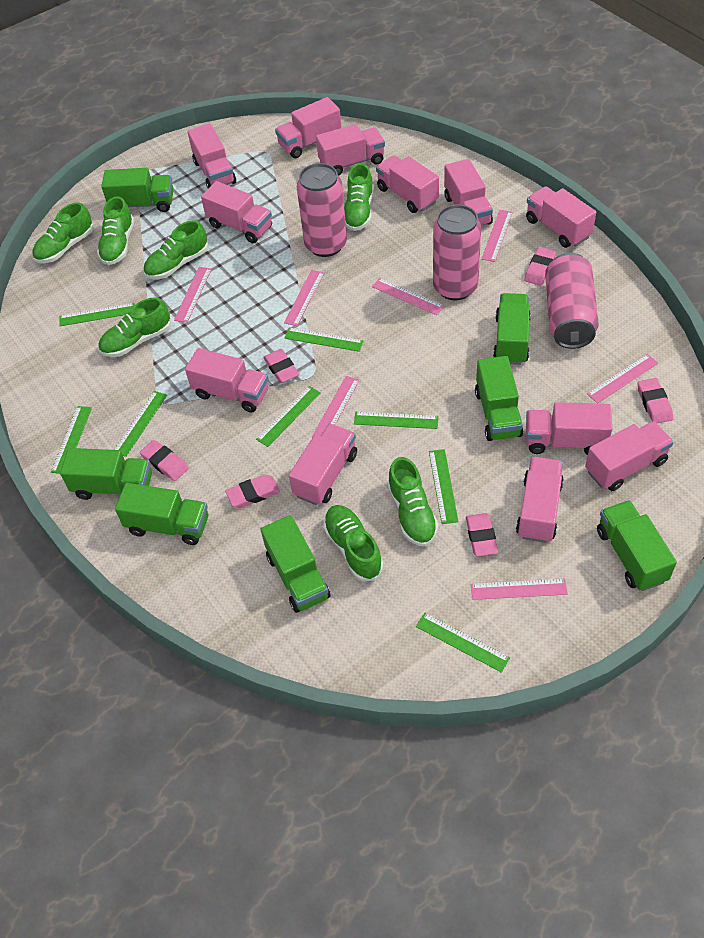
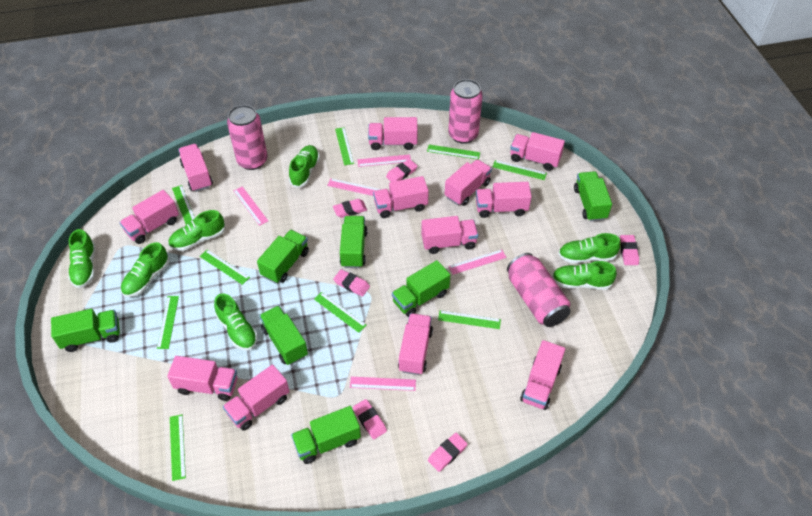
green ruler: [51,406,92,474] [59,303,135,326] [114,391,167,457] [256,386,321,447] [285,327,364,352] [354,412,439,429] [416,613,510,673] [429,449,459,524] = 8 -> [157,296,179,349] [170,415,186,481] [172,185,195,225] [200,249,250,285] [314,292,366,333] [335,127,354,165] [427,145,480,160] [438,310,501,329] [493,160,547,180] = 9
pink ruler: [174,267,212,323] [284,270,324,326] [312,376,360,437] [372,278,444,315] [471,578,568,600] [481,210,513,262] [587,354,658,403] = 7 -> [234,186,268,226] [327,178,381,196] [350,377,416,391] [357,154,411,167] [449,249,507,275] = 5

